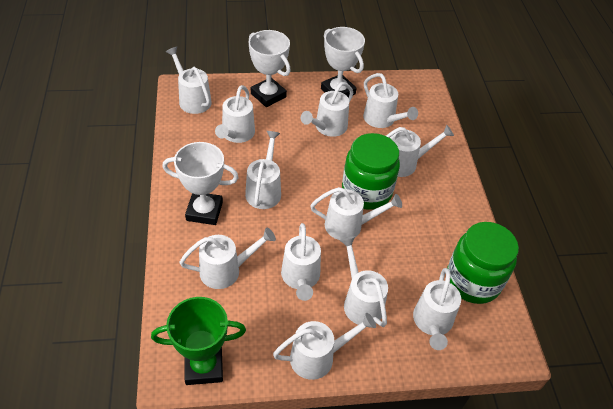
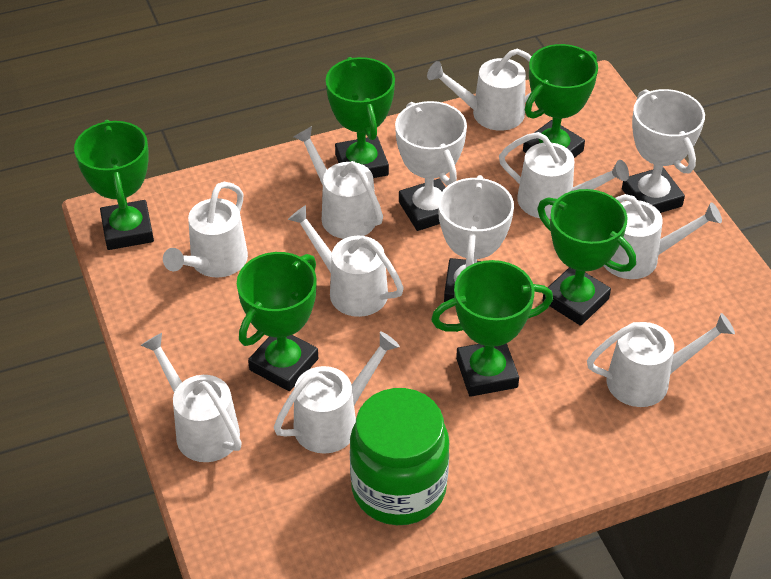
green jar: [342,133,400,210] [447,222,519,304] = 2 -> [350,388,449,525] = 1
green trophy: [151,297,246,385] = 1 -> [74,120,154,250] [237,252,318,391] [326,57,395,178] [431,260,553,397] [523,44,598,158] [537,189,636,326] = 6
white watering can: [166,47,212,114] [180,228,276,289] [215,85,255,143] [245,131,281,209] [273,313,376,380] [281,223,321,301] [301,82,353,137] [310,187,402,240] [340,236,388,327] [363,73,418,128] [386,125,454,177] [413,268,461,350] = 12 -> [140,333,242,462] [163,182,248,278] [274,331,400,454] [288,205,404,317] [294,126,383,239] [427,49,532,131] [499,132,629,219] [587,313,735,407] [604,194,722,279] = 9

